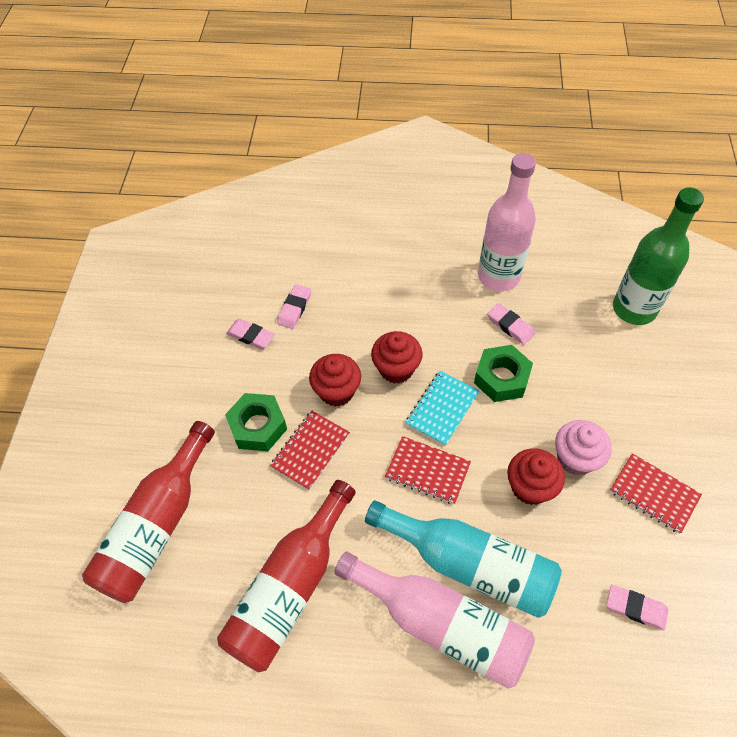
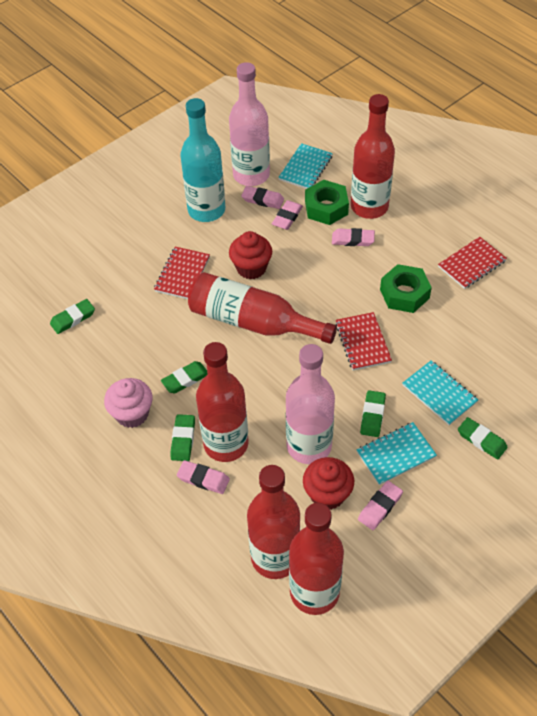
green bottle: [613,187,704,325] = 1 -> none = 0
green eraser: none = 0 -> [50,299,95,334] [161,361,207,393] [171,414,195,461] [360,390,386,437] [458,417,508,460] = 5
pink eraser: [226,319,275,349] [277,284,311,329] [487,303,535,345] [607,585,668,630] = 4 -> [177,460,230,494] [241,186,284,209] [272,200,303,230] [332,228,375,246] [358,481,403,530] = 5
red bottle: [82,421,215,603] [217,480,356,672] = 2 -> [188,272,337,344] [196,342,249,462] [247,465,301,579] [289,503,344,615] [351,94,395,219] = 5
red cupcake: [309,354,361,407] [371,331,423,384] [507,448,565,505] = 3 -> [229,231,272,279] [303,457,354,510] = 2
turquoise notebook: [405,371,479,446] = 1 -> [278,143,333,189] [357,422,437,485] [403,360,478,425] = 3

